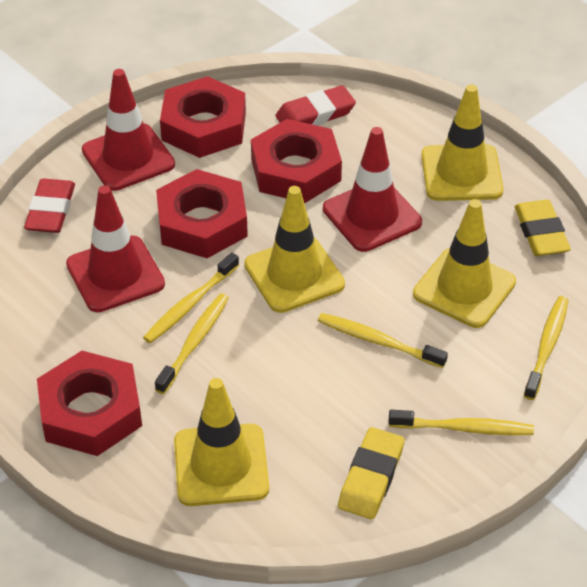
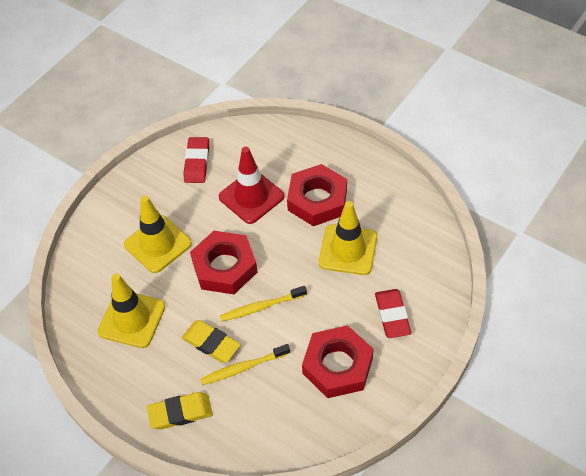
red nut: [37,351,142,456] [156,169,248,258] [160,76,246,158] [251,119,342,203] = 4 -> [190,231,257,294] [287,164,347,226] [302,325,374,398] = 3
red traffic cone: [66,185,165,313] [82,69,175,191] [323,127,422,252] = 3 -> [219,147,284,224] = 1
yellow toothbrush: [143,253,239,343] [155,293,229,394] [318,313,448,368] [388,410,534,435] [524,296,569,400] = 5 -> [200,344,290,385] [220,286,307,322] = 2
yellow traffic cone: [174,378,269,506] [244,186,345,313] [413,199,516,328] [421,84,504,201] = 4 -> [98,274,165,348] [124,196,192,273] [319,201,377,275] = 3

